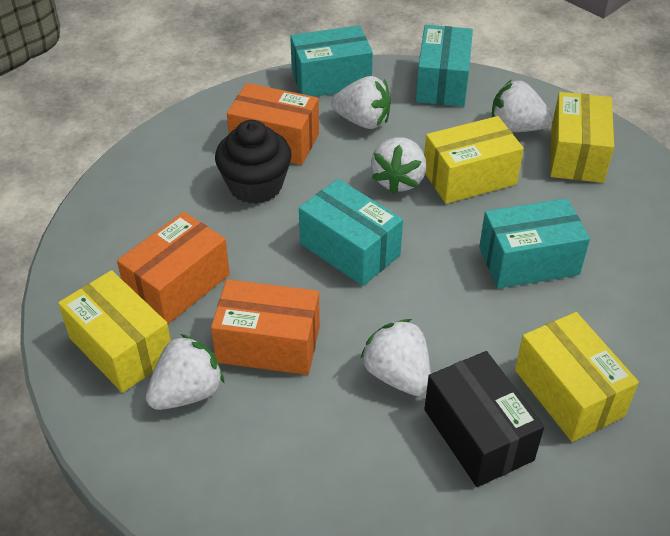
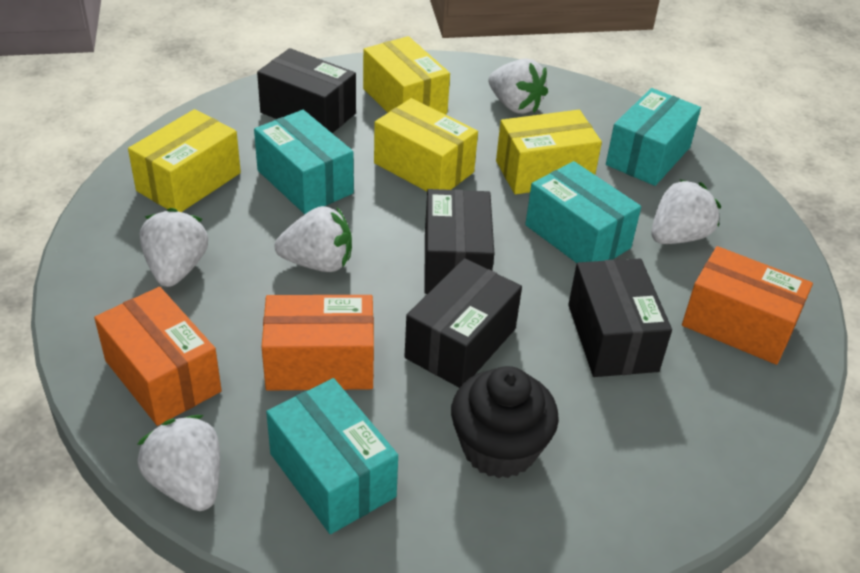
black box: [424,351,544,487] = 1 -> [257,48,356,133] [405,258,522,388] [424,189,494,294] [568,258,672,377] = 4

